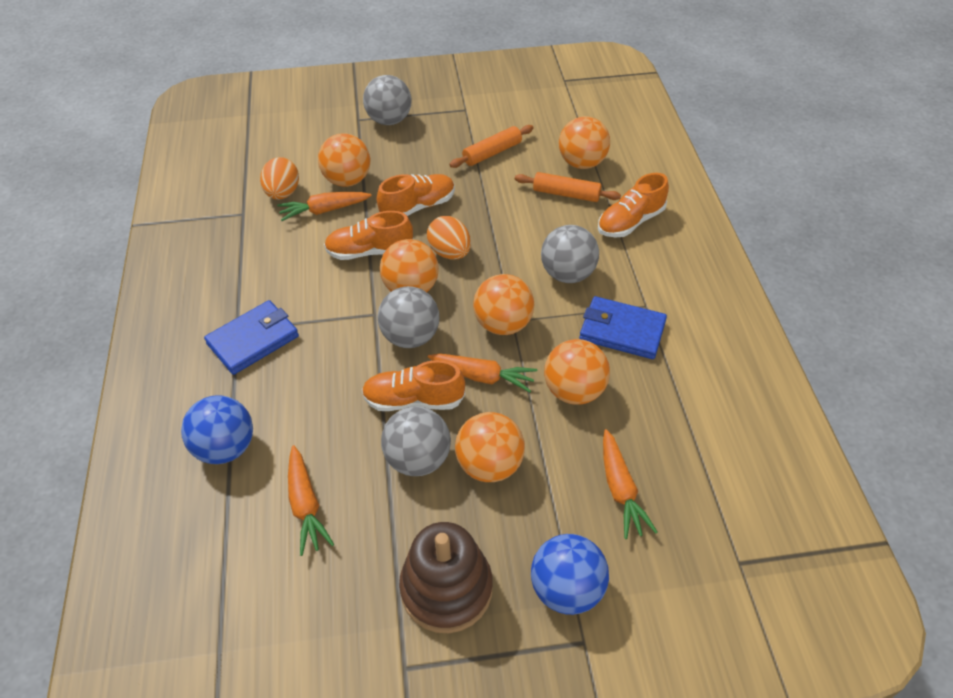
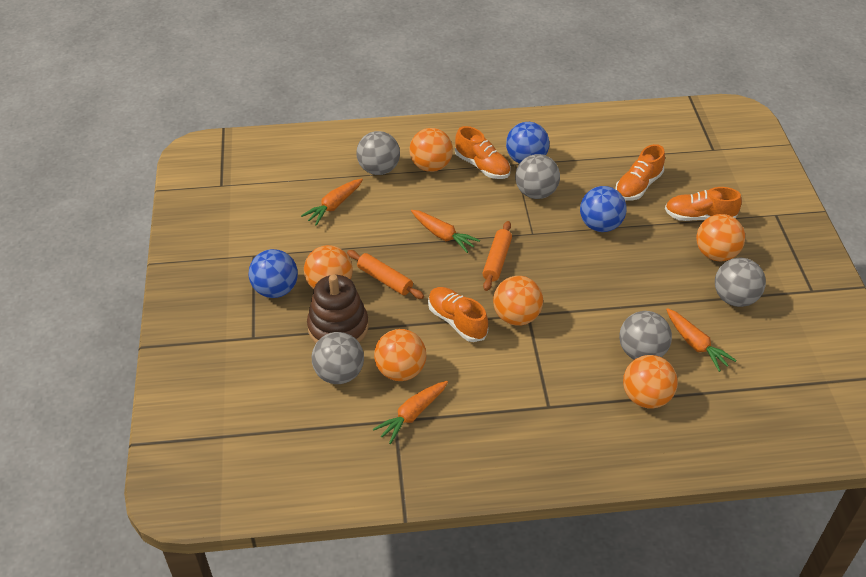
blue ball: [181,395,253,464] [531,534,609,615] = 2 -> [248,249,298,298] [506,122,549,164] [580,186,627,232] = 3
blue wallet: [204,300,299,375] [579,296,667,359] = 2 -> none = 0
grey ball: [363,75,411,125] [378,286,439,348] [381,406,451,476] [541,225,599,283] = 4 -> [312,332,364,384] [356,131,400,175] [515,154,560,199] [619,311,672,360] [715,258,766,307] = 5
orange egg: [260,157,299,200] [427,216,471,260] = 2 -> none = 0

